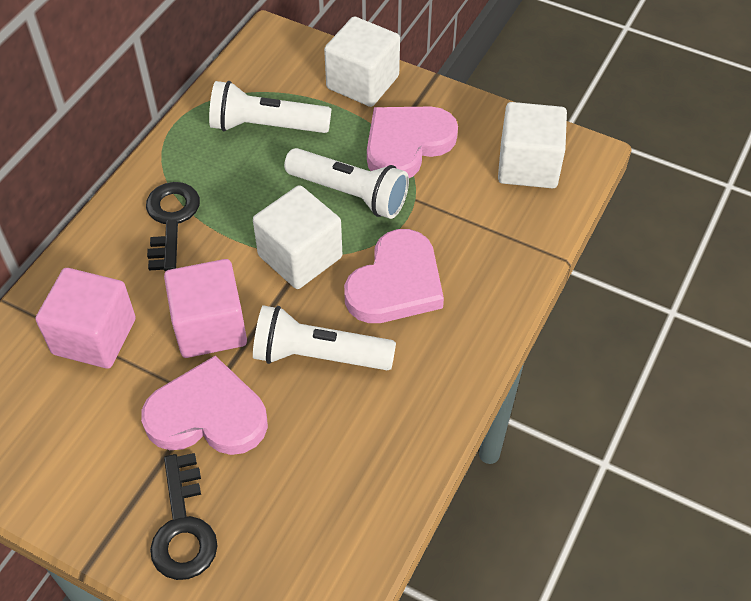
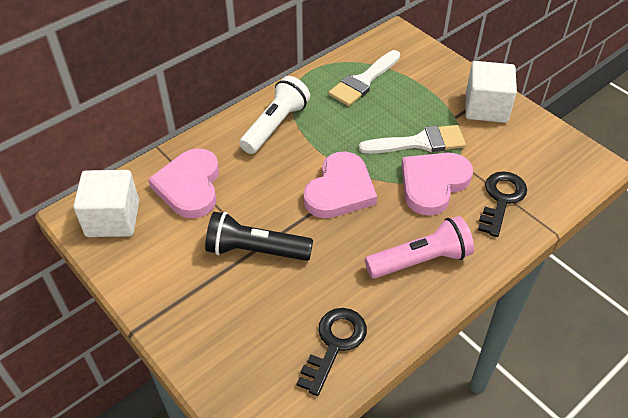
black flashlight: none = 0 -> [205,212,313,261] = 1
pink cube: [35,268,136,369] [164,259,247,358] = 2 -> none = 0
pink flashlight: none = 0 -> [365,216,474,278] = 1
white brush: none = 0 -> [328,50,400,106] [359,125,466,154] = 2
white cube: [253,185,342,289] [324,16,400,107] [498,102,567,188] = 3 -> [73,170,139,237] [465,61,517,123] = 2
white flashlight: [209,81,331,133] [253,305,396,370] [284,148,409,219] = 3 -> [239,76,310,154] = 1

